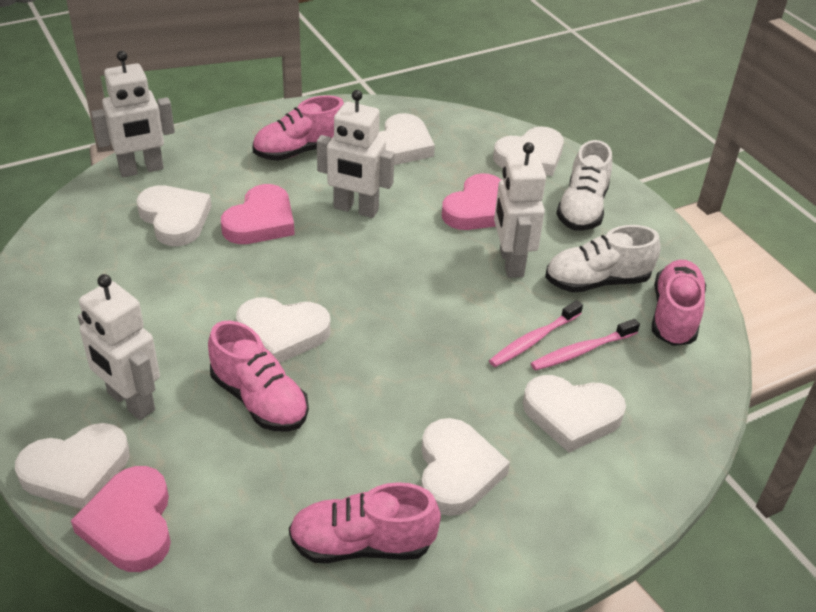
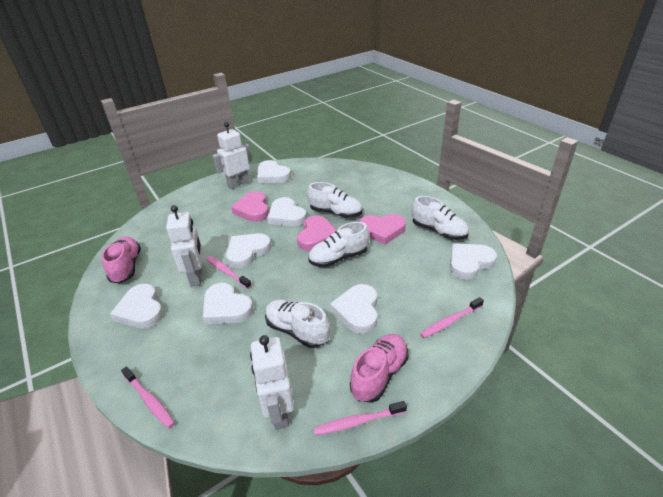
pink shoe: [208,320,309,432] [252,95,344,161] [289,482,441,563] [652,260,706,346] = 4 -> [101,236,141,283] [350,334,408,403] = 2
pink toothbrush: [489,300,583,367] [531,319,640,371] = 2 -> [121,367,175,428] [206,256,252,289] [314,401,407,435] [420,297,484,338] = 4
white robot: [78,274,160,420] [91,51,175,177] [317,90,395,218] [494,142,546,278] = 4 -> [166,205,202,287] [213,122,252,189] [250,335,294,430] = 3
white shoe: [545,225,661,293] [556,140,612,231] = 2 -> [265,299,330,348] [307,182,362,218] [308,222,369,267] [412,196,469,240] = 4

